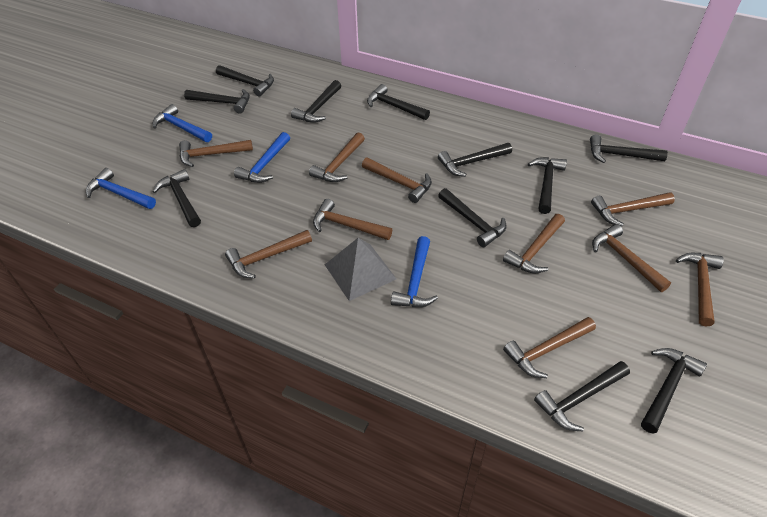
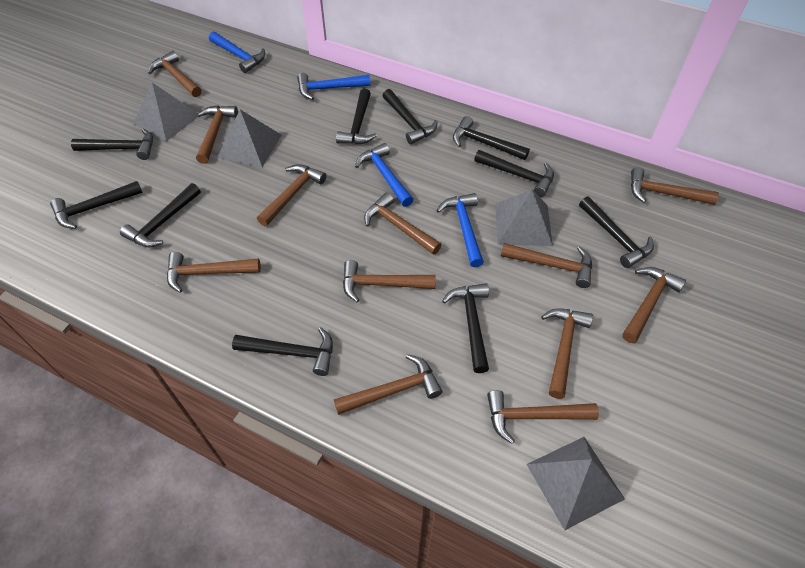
black hammer: [153,169,201,227] [184,89,250,114] [216,65,274,97] [291,80,341,123] [367,84,430,120] [438,143,512,177] [438,188,507,247] [528,157,567,214] [534,361,630,431] [590,134,668,163] [641,348,707,434] = 11 -> [50,181,143,229] [71,128,153,160] [120,183,201,248] [232,327,333,376] [336,89,377,145] [382,89,437,144] [442,283,489,373] [453,116,530,160] [474,150,554,197] [579,196,654,268] = 10
brown hammer: [179,140,253,167] [225,230,312,278] [309,132,365,182] [313,199,392,240] [362,157,432,203] [503,214,565,274] [503,317,596,378] [591,192,675,226] [592,224,671,292] [676,253,724,327] = 10 -> [148,51,202,97] [167,252,261,293] [196,105,238,164] [257,164,326,226] [334,354,442,415] [343,260,436,302] [364,192,441,255] [487,390,599,444] [501,243,592,288] [541,308,593,399] [622,267,686,343] [631,167,719,205] = 12
grey pyramid: [325,238,396,301] = 1 -> [133,83,199,141] [217,110,281,167] [495,189,553,246] [526,437,625,530] = 4

